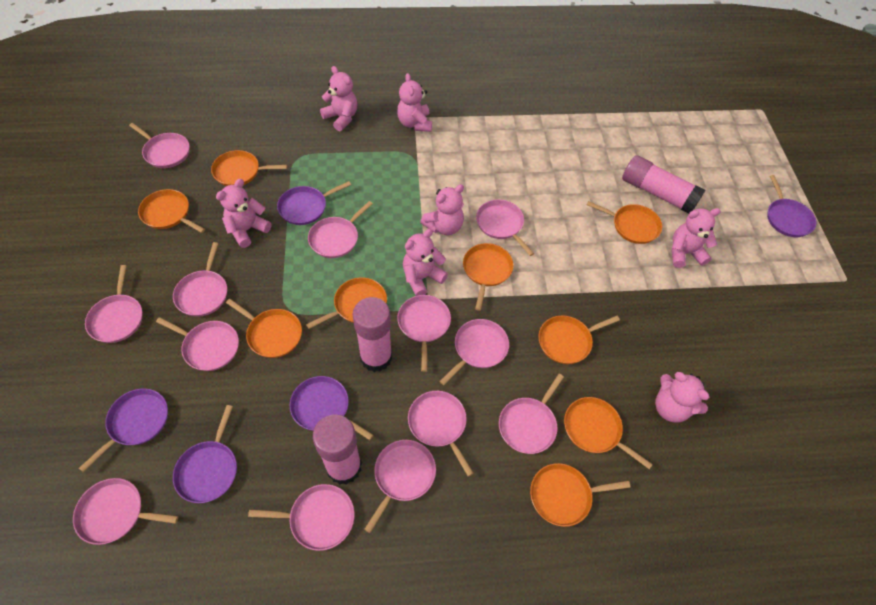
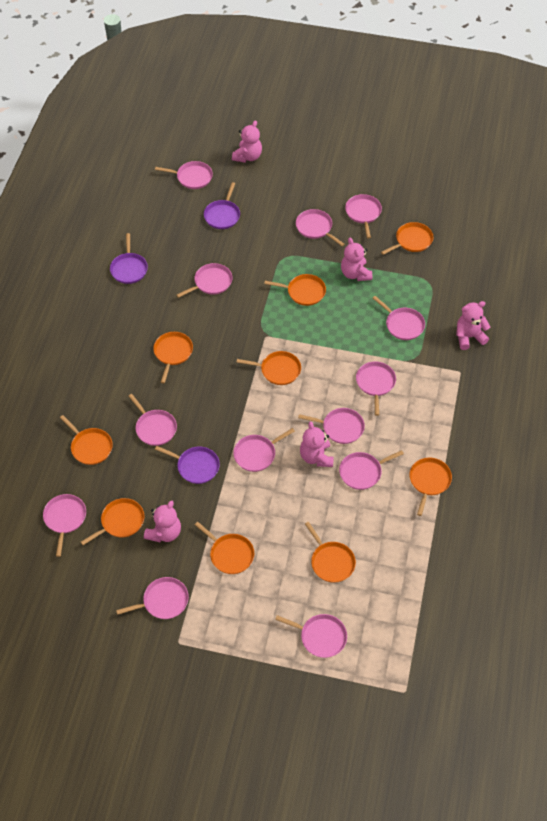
pink glue stick: [313,414,362,485] [352,297,392,372] [622,155,705,214] = 3 -> none = 0
pink teddy bear: [216,179,271,248] [320,66,358,131] [397,73,432,132] [403,229,448,296] [420,184,464,235] [655,372,709,423] [672,208,721,268] = 7 -> [144,501,181,542] [232,120,262,163] [300,422,334,467] [341,238,372,281] [456,301,490,350] = 5
purple pan: [79,389,168,472] [173,405,237,503] [277,181,351,225] [290,376,373,440] [767,175,816,237] = 5 -> [110,233,148,284] [155,446,220,484] [204,182,240,229] = 3

